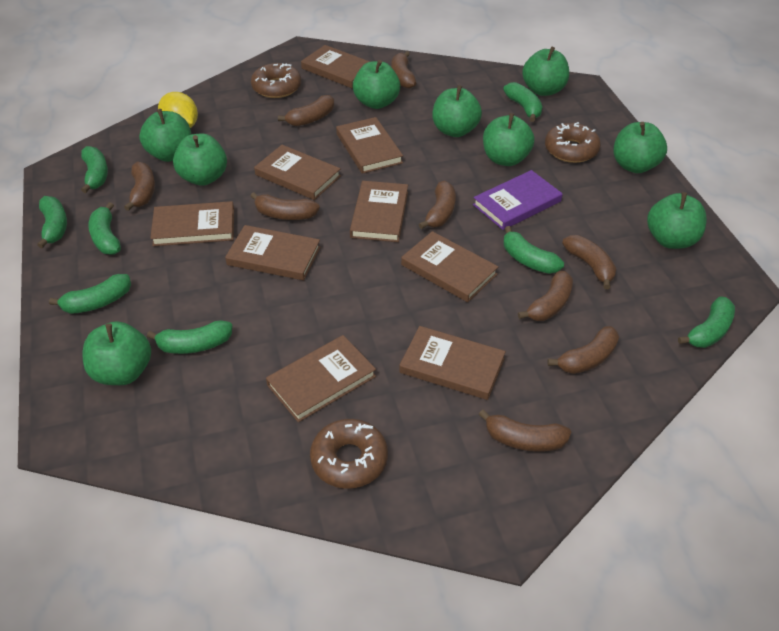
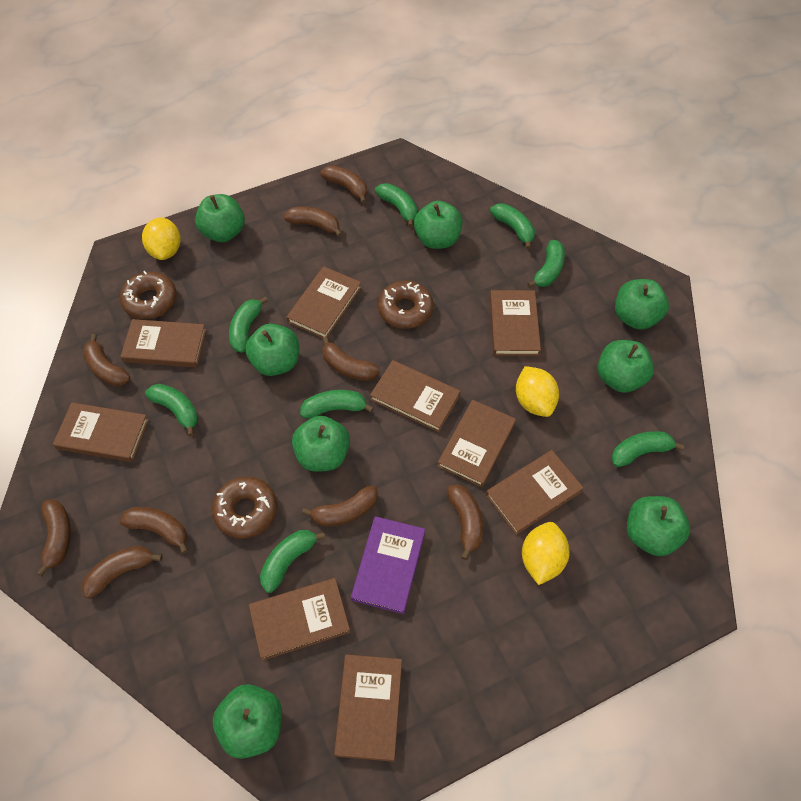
green apple: [83,321,151,385] [139,109,191,162] [173,133,227,186] [353,60,400,109] [432,85,482,137] [483,113,534,166] [522,46,569,96] [613,122,667,173] [647,192,707,249] = 9 -> [195,194,245,242] [213,684,282,759] [245,324,299,376] [292,416,350,472] [414,201,463,249] [597,340,654,393] [615,279,669,330] [627,496,690,556] = 8
yellow lemon: [158,92,198,128] = 1 -> [142,218,181,260] [516,366,559,417] [522,522,570,585] = 3

